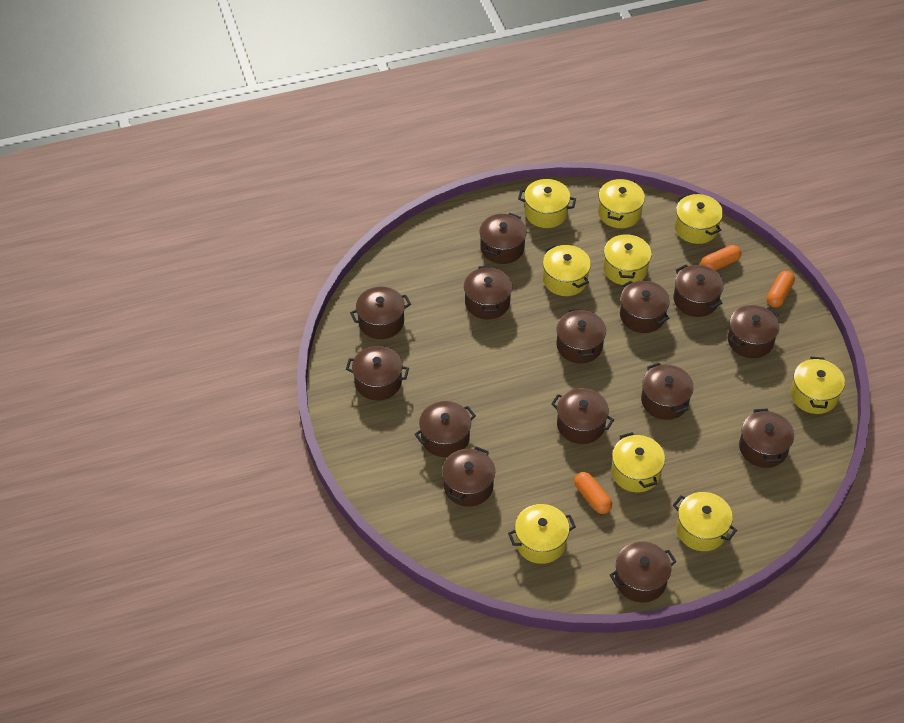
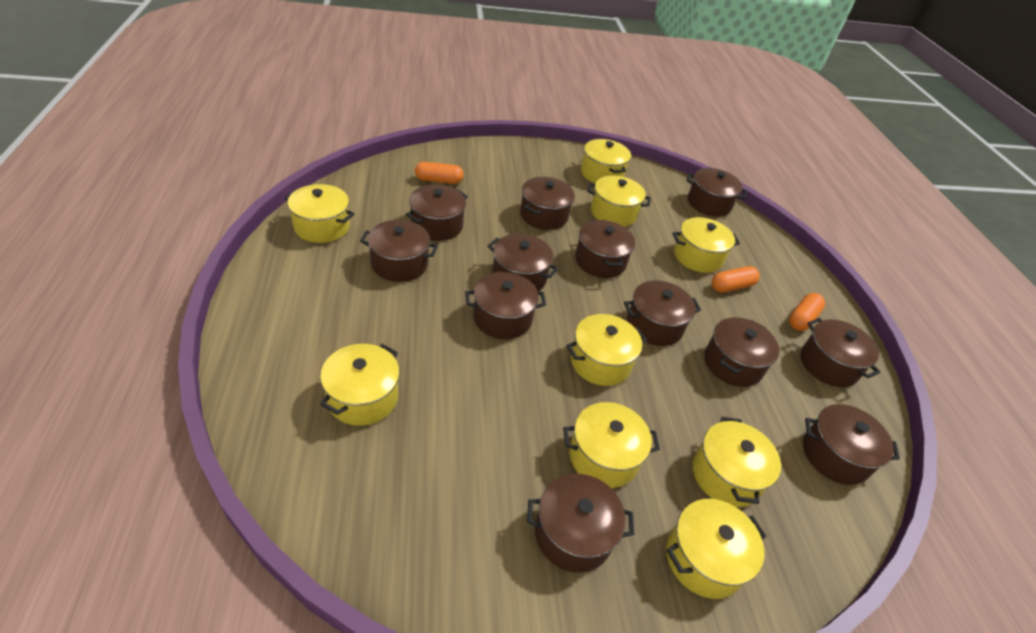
brown pot: [346,346,409,400] [350,287,411,339] [414,401,476,457] [442,446,495,507] [464,266,512,319] [479,213,527,264] [551,388,614,444] [556,308,606,364] [610,541,677,603] [620,280,670,333] [641,363,694,420] [674,265,724,317] [728,305,780,358] [739,408,794,468] = 14 -> [360,220,438,282] [406,184,468,241] [465,272,546,339] [488,234,559,292] [520,177,575,230] [527,474,635,573] [575,220,635,278] [624,280,701,346] [686,168,747,217] [704,317,779,387] [801,318,881,387] [803,404,900,485] = 12

